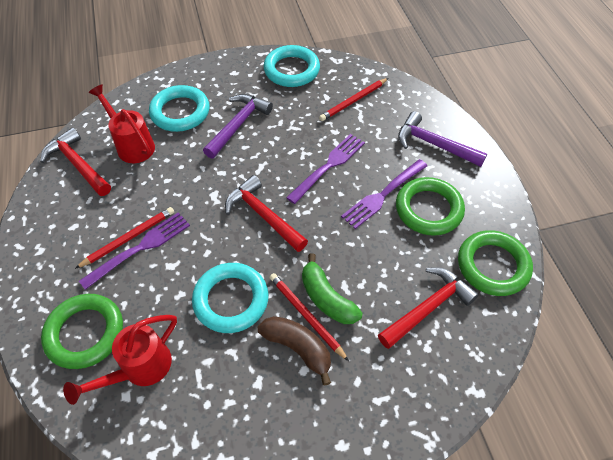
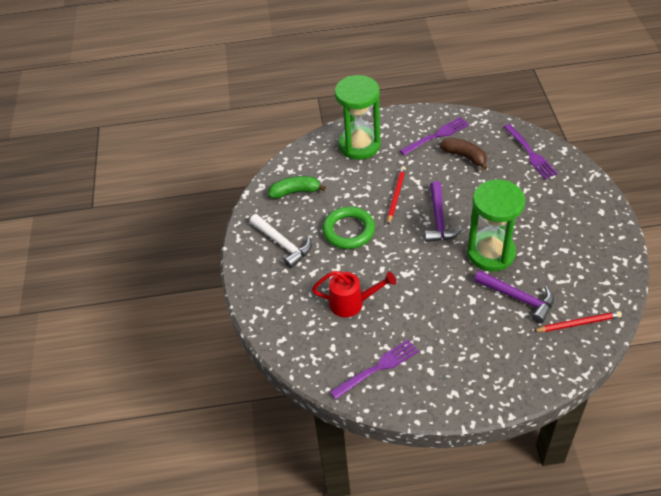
green hourglass: none = 0 -> [335,75,381,160] [467,180,525,272] = 2
green ring: [41,294,123,369] [396,177,465,236] [458,230,533,296] = 3 -> [322,207,375,249] = 1
red hammer: [40,128,111,196] [225,175,308,252] [378,267,479,349] = 3 -> none = 0
red pencil: [75,207,174,269] [269,273,349,361] [319,78,388,121] = 3 -> [387,166,406,224] [534,311,622,332] = 2
red watering can: [63,315,177,405] [88,84,155,163] = 2 -> [312,271,396,317] = 1
turquoise ring: [149,85,209,132] [192,263,269,333] [263,45,320,87] = 3 -> none = 0
white hammer: none = 0 -> [250,214,312,268] = 1

